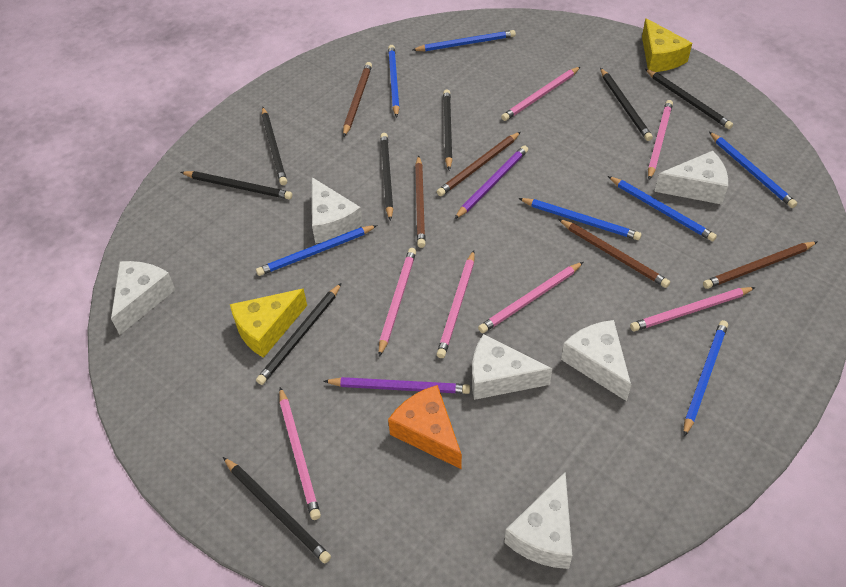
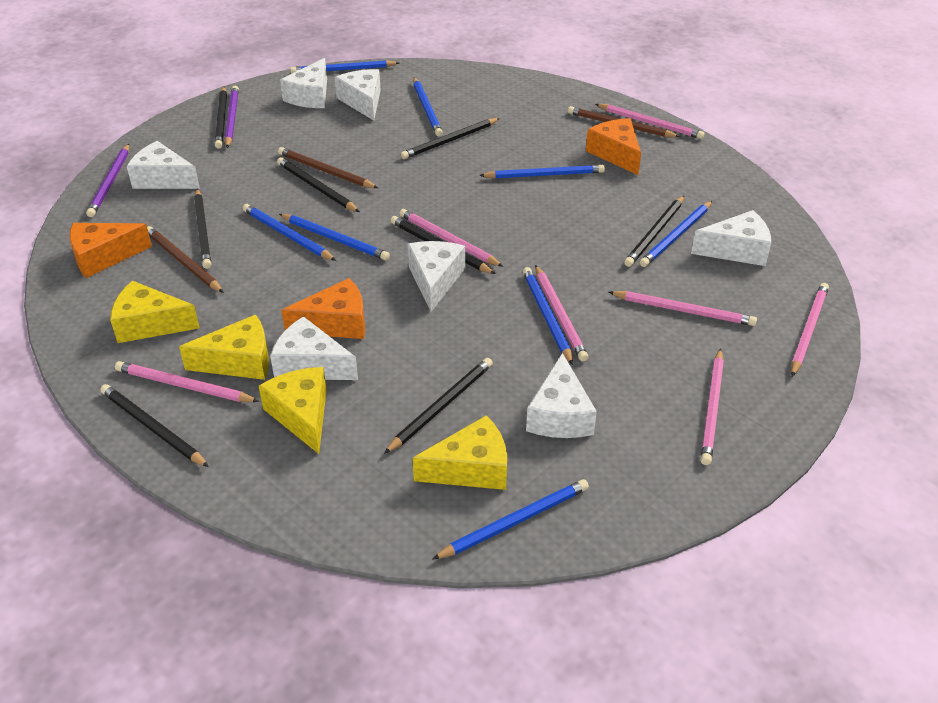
blue pencil: [256,225,377,276] [388,45,399,117] [413,30,516,51] [518,198,642,240] [608,176,717,241] [683,320,728,437] [709,132,797,208] = 7 -> [243,204,336,261] [279,214,390,261] [290,60,399,74] [413,78,443,136] [432,479,589,560] [479,165,605,179] [523,267,573,365] [640,201,712,267] = 8
brown pencil: [343,62,372,137] [415,155,426,248] [437,132,521,196] [558,219,670,288] [703,242,817,289] = 5 -> [147,226,224,293] [278,147,378,188] [568,106,680,137] = 3
orange cheese: [388,385,462,470] = 1 -> [69,223,152,278] [281,278,365,339] [586,118,641,175] = 3
white cheese: [111,261,176,335] [312,177,363,244] [472,334,552,400] [504,471,572,569] [561,320,631,401] [654,151,728,205] = 6 -> [127,141,200,189] [270,316,358,380] [280,58,327,108] [335,69,381,121] [407,241,465,312] [526,353,597,438] [691,210,771,266] = 7
yellow cheese: [230,289,307,358] [642,18,692,72] = 2 -> [110,281,199,343] [179,315,269,380] [259,367,327,454] [412,415,507,490] = 4

